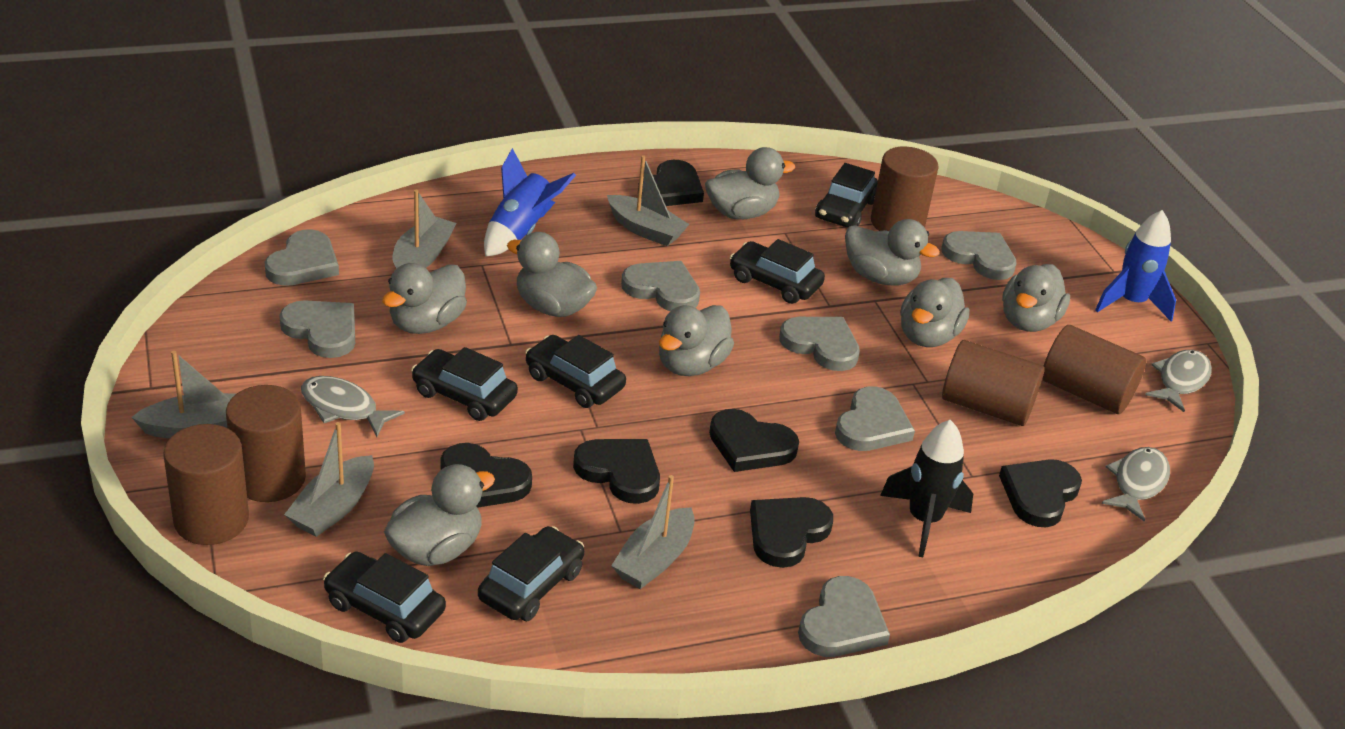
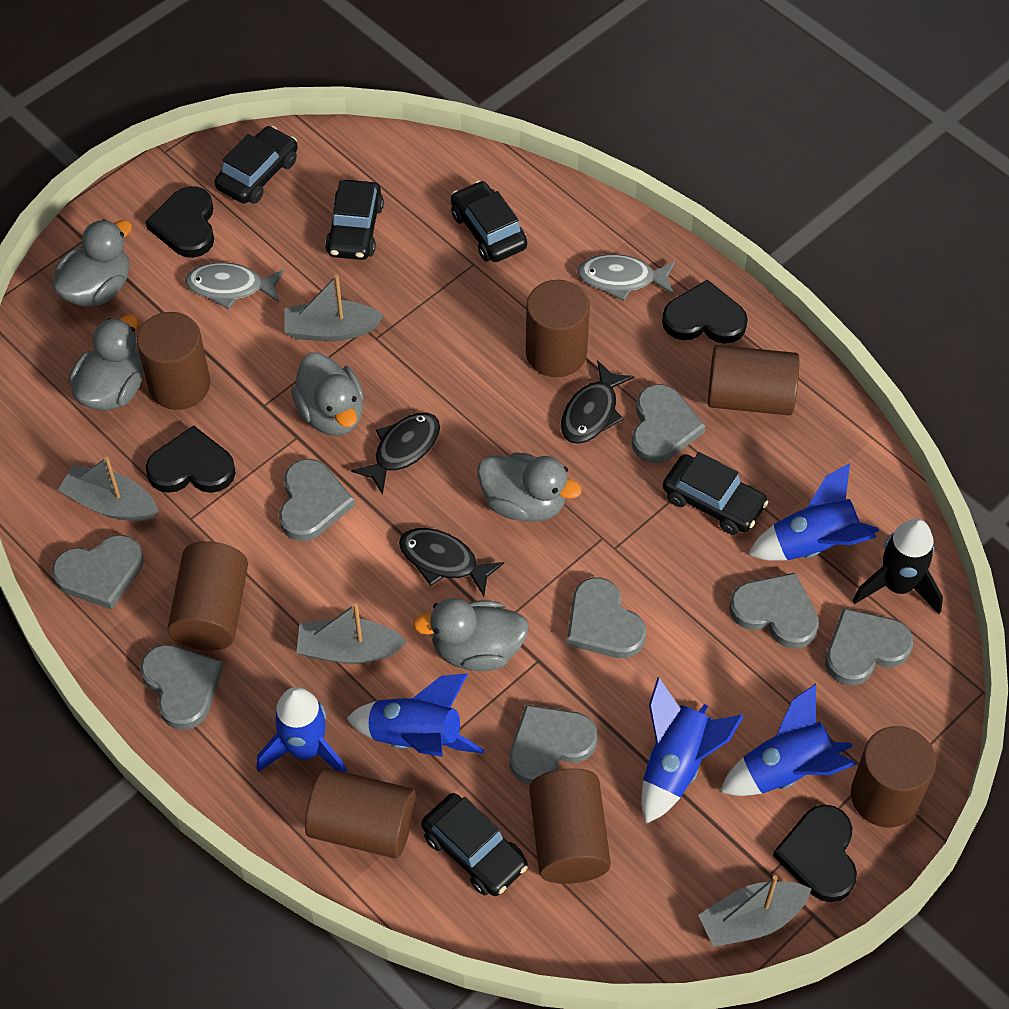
black car: [323,552,446,643] [411,347,518,421] [478,526,584,621] [525,335,626,408] [730,239,825,304] [815,163,878,227] = 6 -> [214,126,298,204] [325,180,384,260] [421,793,528,896] [451,181,527,262] [663,452,769,535] = 5
black fish: none = 0 -> [351,413,440,495] [399,528,504,596] [561,361,634,444] = 3
black heart: [440,443,532,508] [573,439,660,504] [638,160,704,206] [709,409,799,472] [750,497,833,568] [999,459,1082,527] = 6 -> [145,186,214,258] [146,425,236,493] [662,280,748,344] [773,804,857,902] = 4
blue rocket: [484,148,576,257] [1095,210,1176,321] = 2 -> [257,687,347,772] [347,673,484,757] [641,677,744,824] [720,684,857,796] [748,463,879,561] = 5
brown cylinder: [163,424,249,545] [226,385,306,502] [871,147,939,231] [942,340,1045,426] [1042,325,1146,414] = 5 -> [137,312,210,410] [167,541,248,651] [305,768,416,858] [526,280,590,377] [529,768,611,884] [708,345,799,415] [851,726,936,827] = 7
grey boat: [131,351,237,438] [284,422,374,537] [392,190,456,269] [607,155,689,246] [611,475,695,589] = 5 -> [58,456,158,521] [284,275,384,341] [296,603,407,664] [698,875,812,947] = 4
grey duck: [382,263,467,334] [384,464,495,566] [507,232,597,317] [659,305,734,376] [705,147,795,220] [845,219,940,285] [900,278,970,347] [1002,264,1070,332] = 8 -> [52,219,132,307] [69,315,143,411] [291,352,364,436] [413,598,529,671] [477,452,582,522] = 5
grey fish: [301,376,405,437] [1102,447,1170,522] [1145,350,1212,412] = 3 -> [185,262,285,309] [577,254,675,301] = 2
grey heart: [265,229,339,286] [279,300,355,358] [621,261,700,311] [779,317,860,371] [798,576,890,657] [835,386,915,451] [941,231,1017,280] = 7 -> [52,535,144,609] [140,644,223,730] [279,459,355,541] [509,705,598,785] [567,577,646,658] [632,384,706,463] [729,573,819,649] [825,608,913,686] = 8

